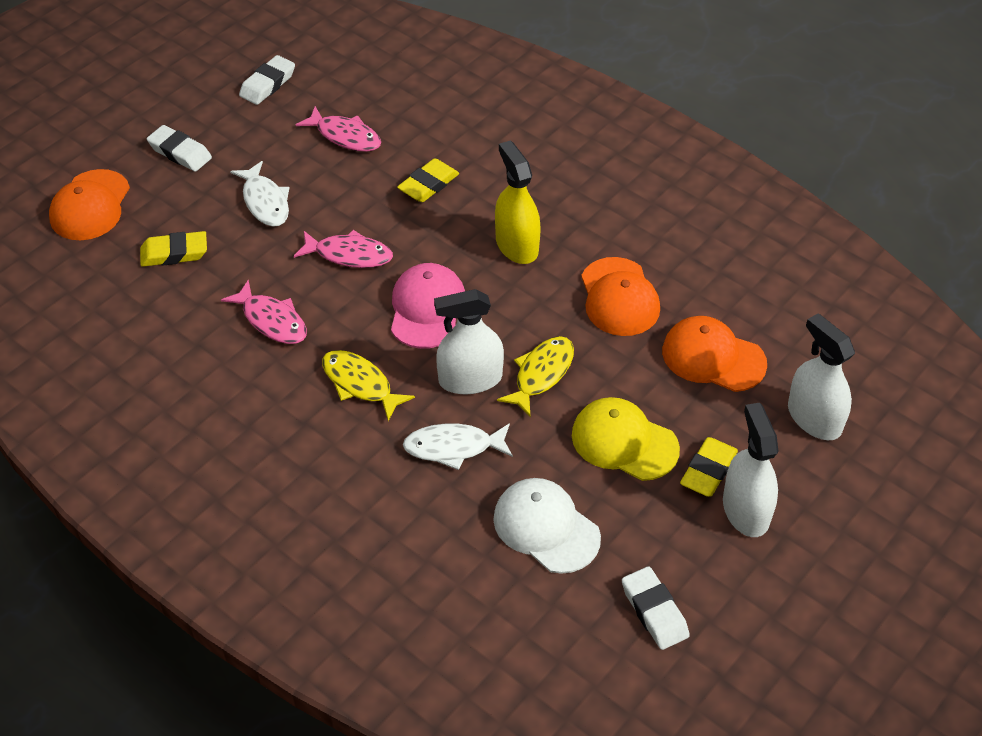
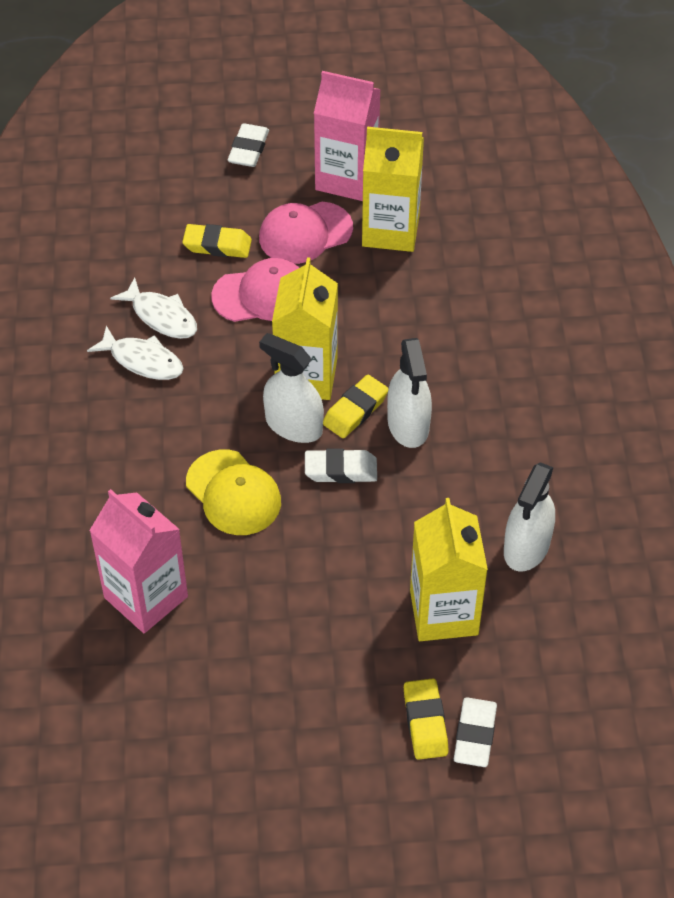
orange cap: [49,169,130,240] [581,257,660,336] [662,316,767,392] = 3 -> none = 0
pink cap: [391,263,465,349] = 1 -> [211,258,299,322] [259,202,353,264] = 2
pink carton: none = 0 -> [89,489,188,633] [314,71,381,201] = 2
pink fish: [221,280,307,344] [294,230,393,268] [296,106,381,152] = 3 -> none = 0
white cap: [493,478,601,574] = 1 -> none = 0
yellow carton: none = 0 -> [272,257,338,400] [362,127,424,252] [410,498,488,641] = 3
yellow fish: [322,350,415,421] [497,336,574,417] = 2 -> none = 0
yellow spray bottle: [495,140,541,264] = 1 -> none = 0

